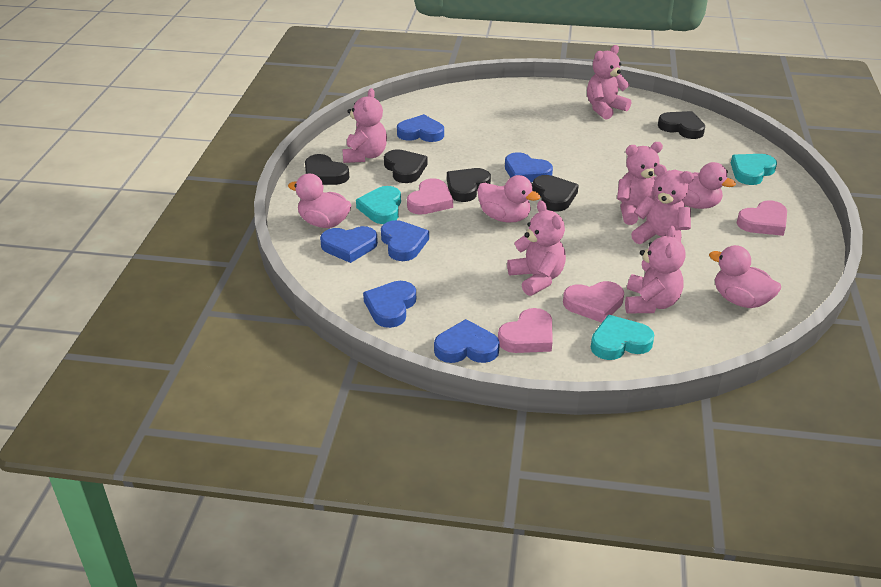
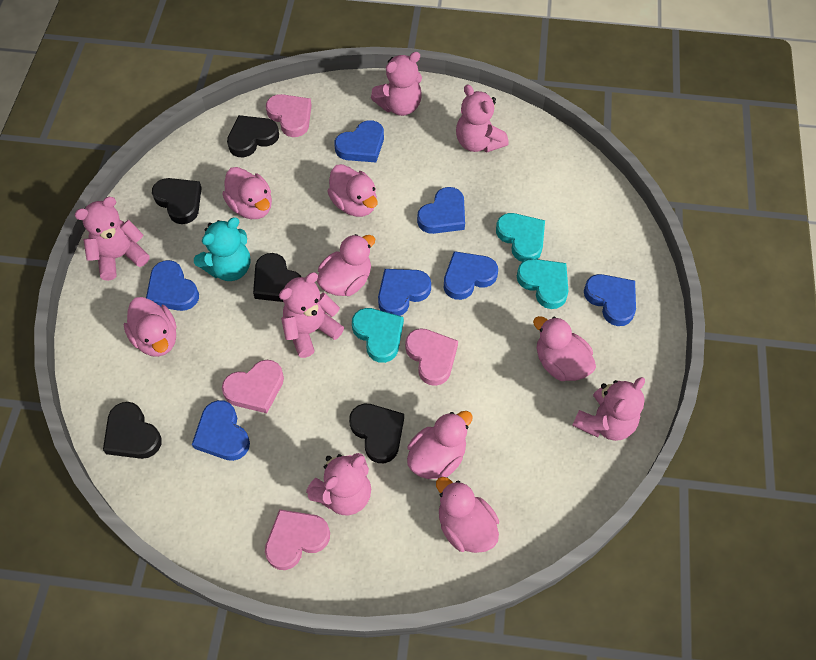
blue heart: [320,226,378,263] [363,281,416,328] [381,220,429,261] [397,114,444,142] [434,319,500,363] [505,152,553,182] = 6 -> [146,260,199,311] [192,400,250,461] [334,120,384,162] [378,269,431,316] [417,187,465,234] [444,251,498,300] [584,274,636,326] = 7
pink duck: [288,174,351,228] [477,175,541,222] [673,162,736,209] [709,245,781,308] = 4 -> [124,297,177,357] [222,167,272,219] [317,234,375,296] [327,164,378,217] [407,411,473,479] [436,477,499,553] [533,316,596,381] = 7
turquoise teddy bear: none = 0 -> [194,217,250,281] = 1

